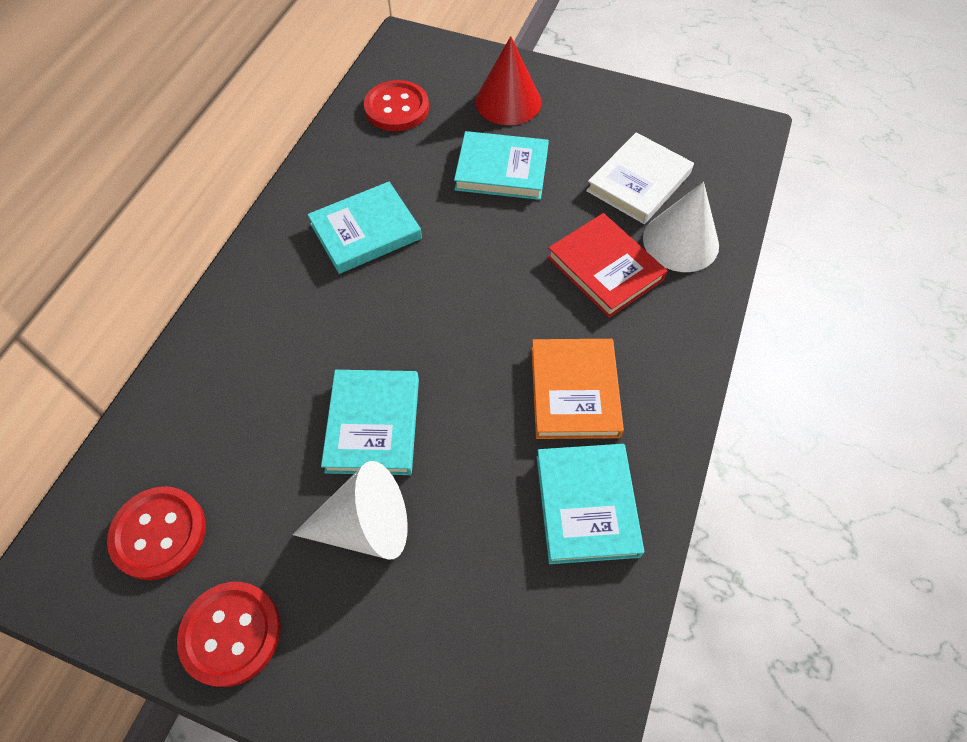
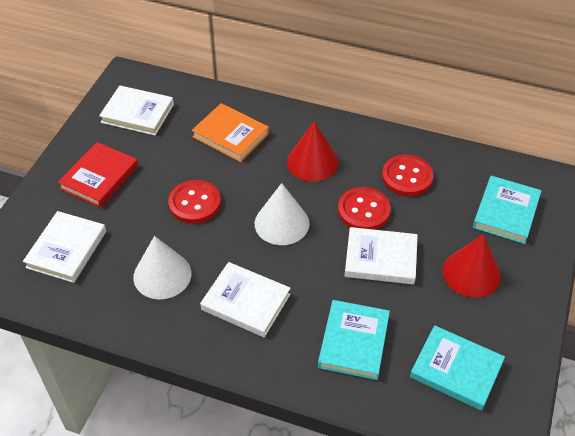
red cone: [475,36,542,125] = 1 -> [287,121,339,182] [442,234,501,298] = 2
turquoise book: [307,181,422,274] [321,370,419,475] [454,131,549,200] [537,444,644,564] = 4 -> [318,300,390,380] [410,325,505,411] [473,176,542,244] = 3
white book: [586,132,694,224] = 1 -> [23,211,106,283] [99,85,174,135] [200,262,291,337] [345,227,418,284] = 4

